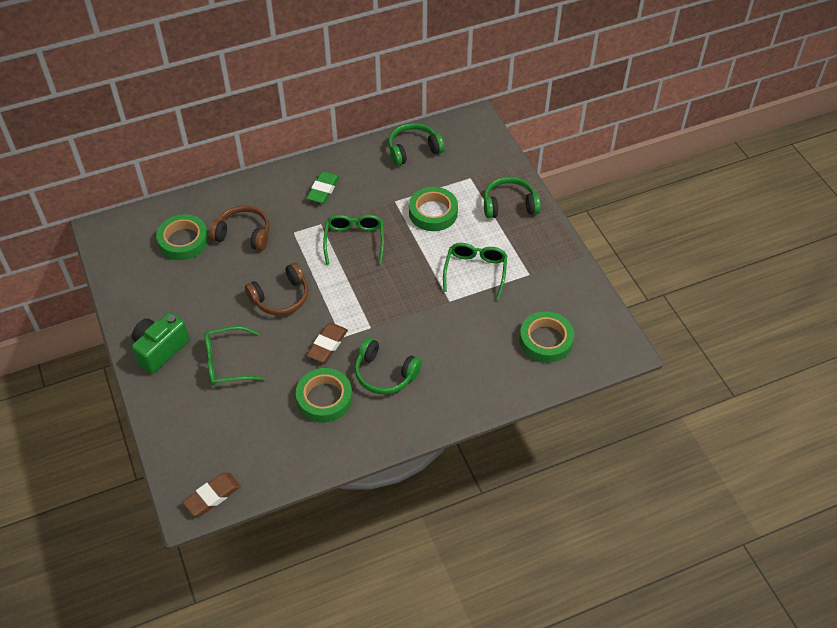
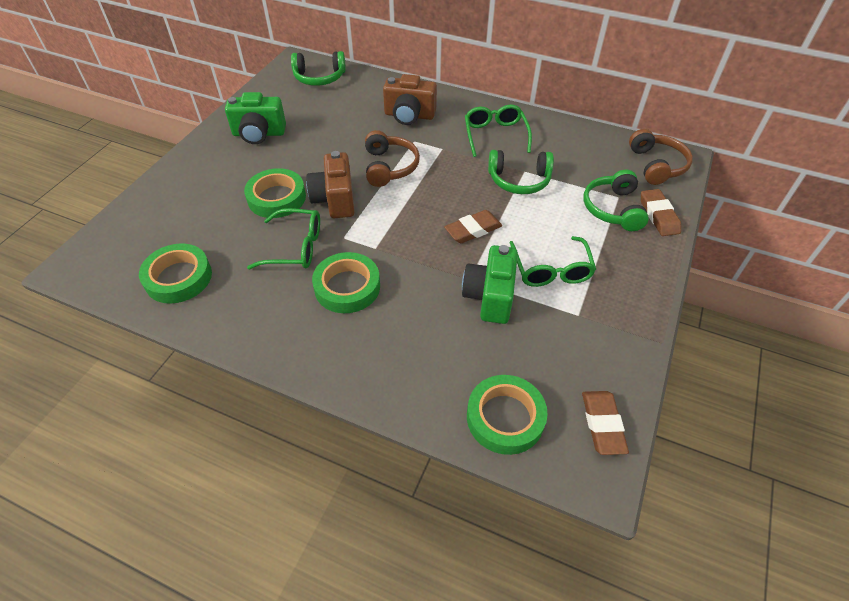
brown camera: none = 0 -> [306,151,355,218] [383,74,437,125] = 2
brown eraser: [182,473,241,516] [307,323,348,363] = 2 -> [444,210,502,243] [582,391,629,455] [641,189,681,236] = 3
green camera: [132,312,189,374] = 1 -> [225,92,286,144] [462,245,518,324] = 2
green eraser: [307,171,340,204] = 1 -> none = 0

